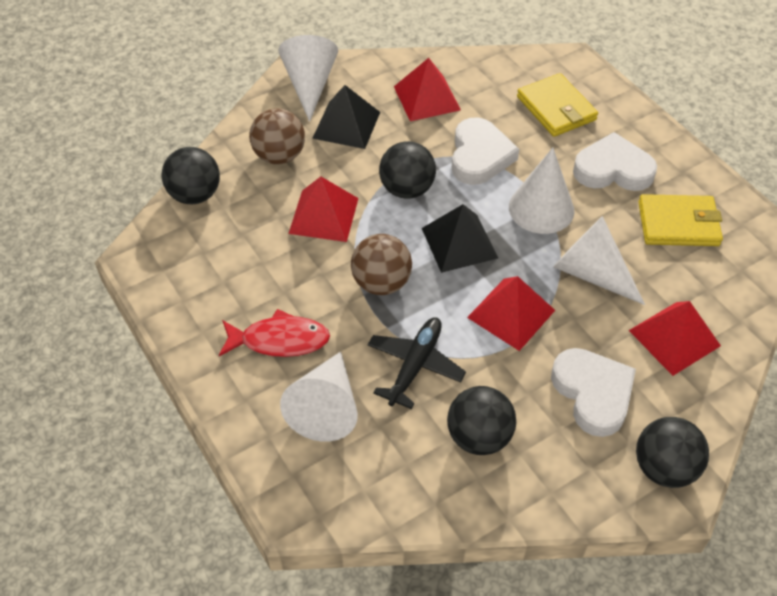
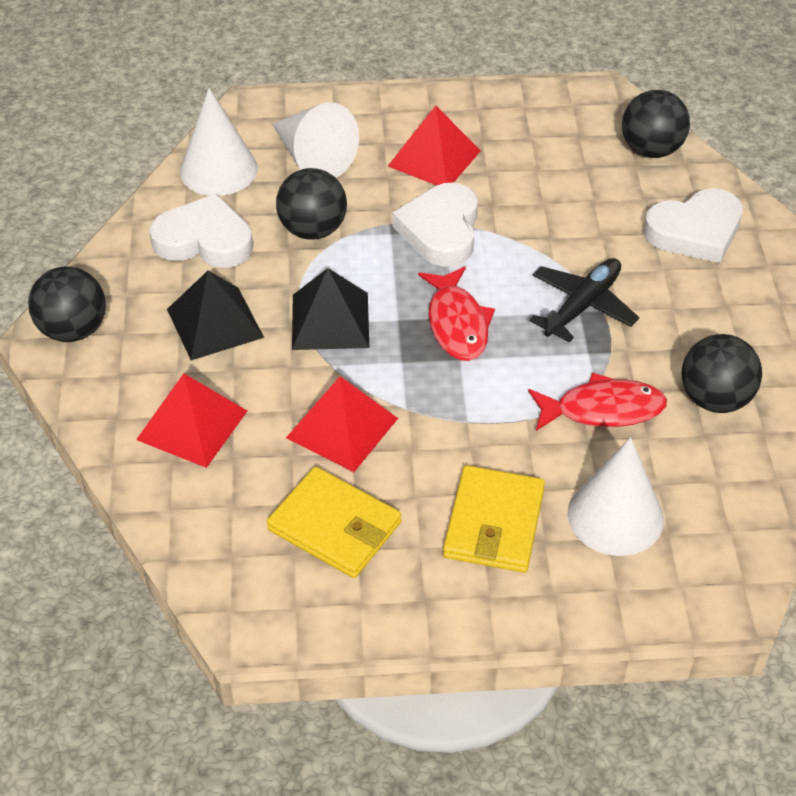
brown ball: [249,108,305,164] [351,234,412,295] = 2 -> none = 0
red fish: [219,309,330,357] = 1 -> [418,266,495,361] [528,372,667,431] = 2
red pyramid: [288,177,359,242] [394,58,461,121] [467,276,555,351] [629,301,721,376] = 4 -> [136,373,247,468] [286,376,398,472] [388,105,481,186] = 3
white cone: [278,35,338,122] [280,351,358,442] [509,147,574,234] [553,216,645,305] = 4 -> [180,88,258,196] [272,102,359,178] [568,437,664,556] = 3

